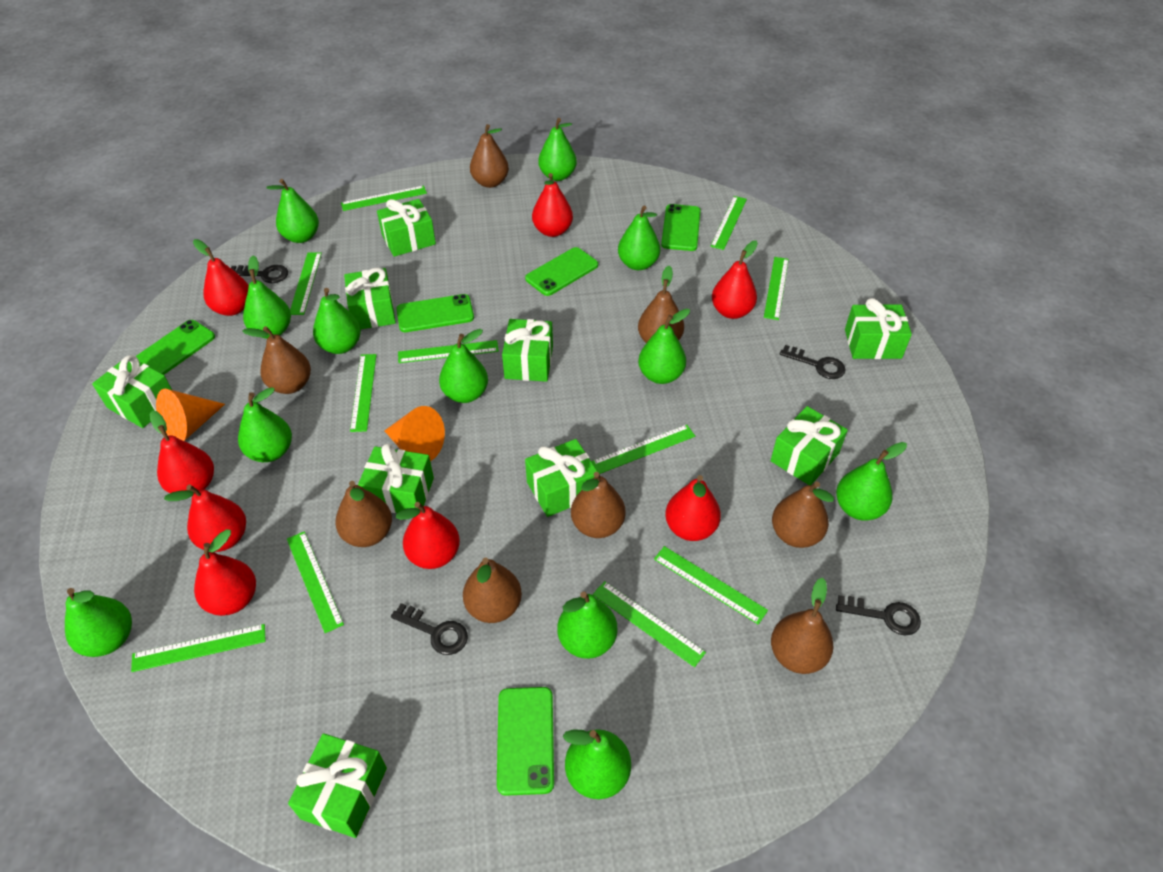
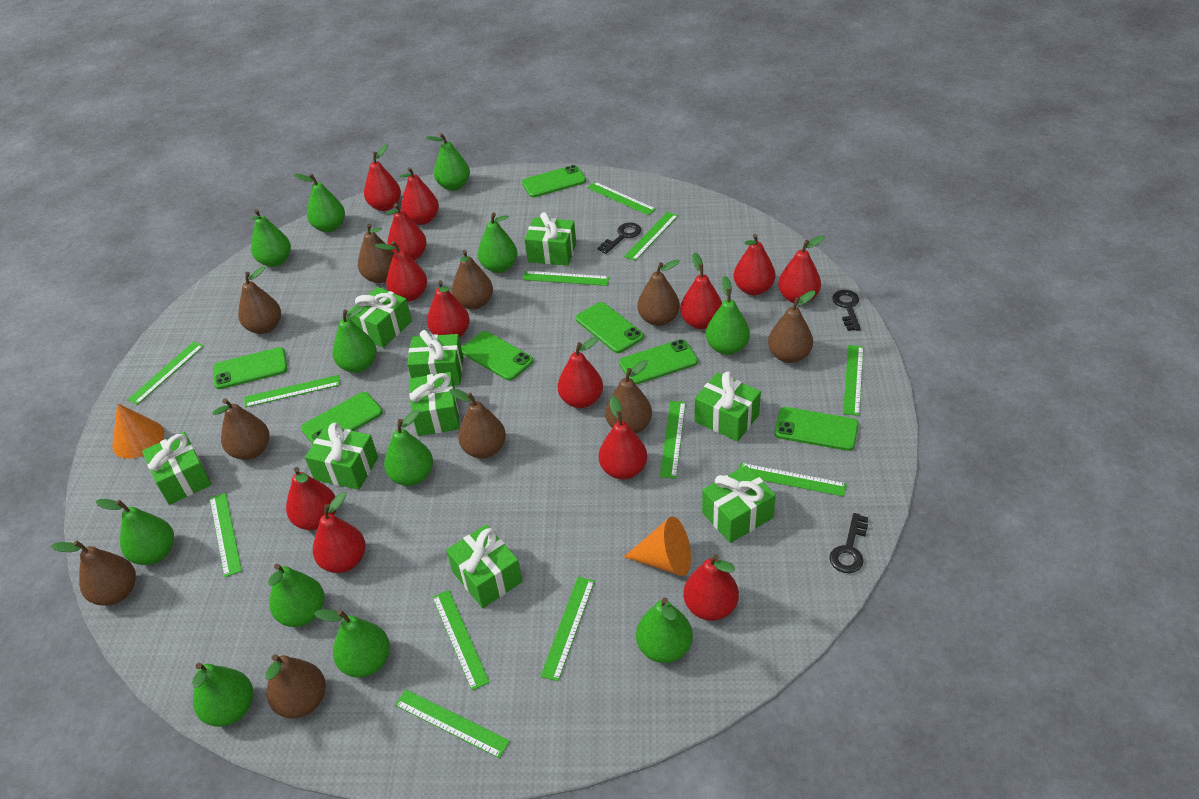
black key: [231,265,288,283] [391,603,468,655] [780,345,845,379] [836,595,921,635] = 4 -> [598,222,641,254] [829,513,868,573] [832,290,861,331] = 3
brown pear: [242,326,311,394] [335,481,392,547] [463,557,522,623] [470,124,509,188] [571,472,626,538] [638,266,684,343] [771,578,834,674] [772,481,834,548] = 8 -> [51,540,136,606] [213,398,270,460] [238,266,281,334] [265,654,326,718] [358,224,394,283] [449,388,506,458] [452,250,493,310] [605,360,652,434] [637,259,680,326] [768,291,815,363] = 10
green phone: [136,320,215,375] [396,294,474,332] [497,687,554,796] [525,247,598,296] [661,204,701,251] = 5 -> [213,347,288,389] [301,392,383,444] [461,331,534,381] [522,165,586,197] [576,302,644,353] [619,339,698,385] [774,407,859,451] = 7
green ruler: [131,624,266,672] [287,531,344,633] [290,252,322,315] [341,186,427,211] [350,354,376,432] [398,340,499,363] [591,425,695,474] [593,581,706,667] [654,546,768,624] [710,196,747,250] [764,257,789,320] = 11 -> [127,342,204,405] [210,493,242,577] [244,375,340,407] [395,689,510,758] [432,590,490,690] [523,271,610,286] [540,577,595,681] [587,182,656,215] [624,212,678,261] [660,401,686,479] [739,463,847,497] [843,345,864,416] = 12
red pear: [150,411,214,493] [164,485,246,552] [193,239,249,316] [194,529,256,616] [396,502,460,569] [532,173,573,237] [665,475,721,541] [712,240,758,319] = 8 -> [286,467,336,530] [313,492,366,573] [364,144,401,211] [375,241,427,302] [386,203,427,261] [400,167,439,225] [427,280,470,338] [558,337,603,408] [599,396,647,479] [680,253,722,329] [683,554,739,621] [734,234,775,295] [778,235,825,303] = 13

